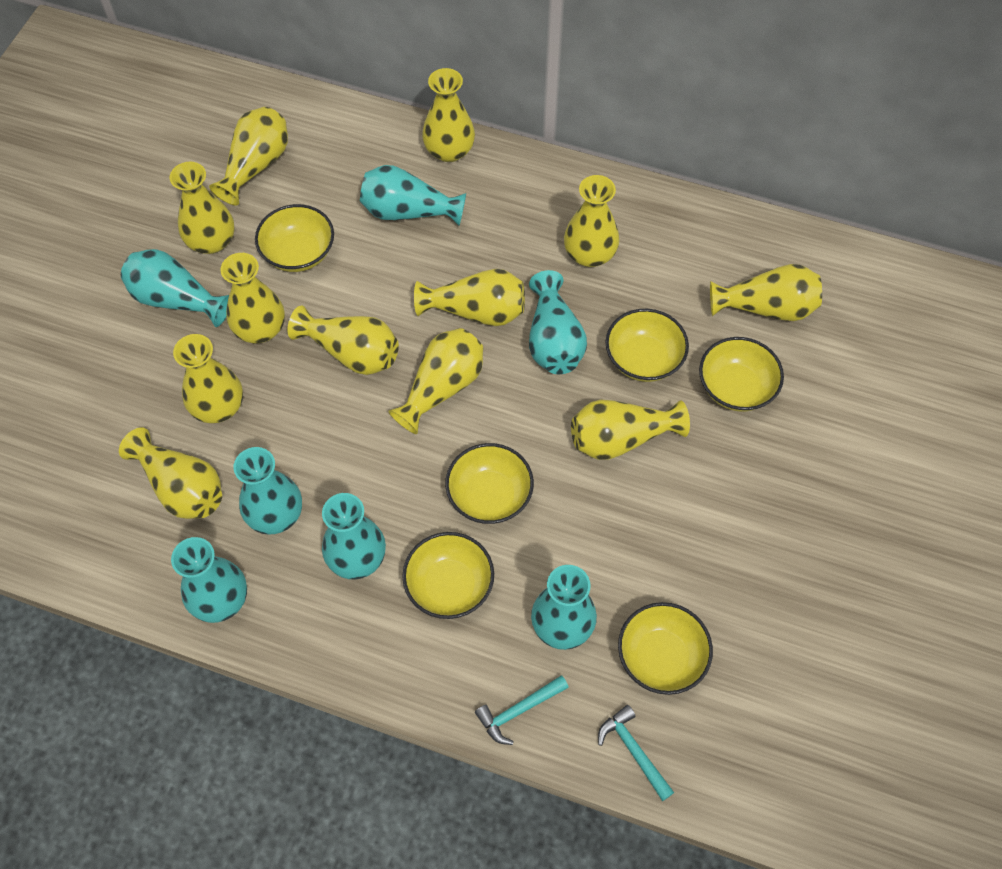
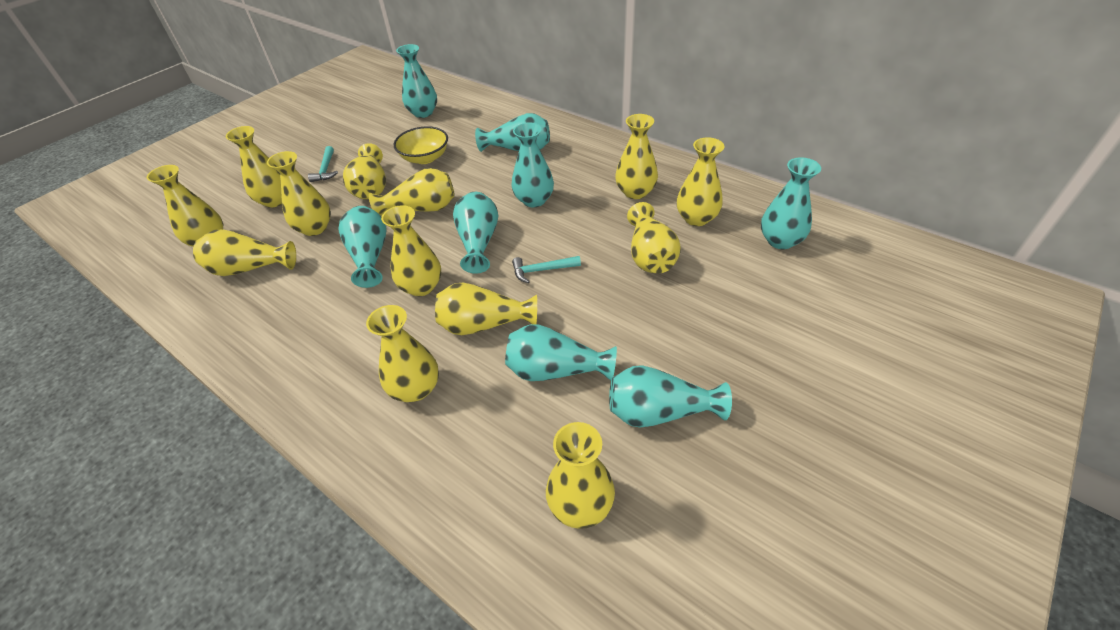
turquoise vase: [121,249,229,327] [171,537,247,623] [233,447,302,535] [322,493,386,579] [360,165,466,226] [529,270,587,374] [531,565,597,650] = 7 -> [338,206,387,288] [396,44,437,118] [453,192,498,274] [475,113,550,152] [505,324,617,381] [512,123,554,207] [609,365,732,428] [761,158,821,249] = 8
yellow bowl: [255,204,334,272] [402,532,494,619] [445,443,534,524] [606,309,689,382] [618,602,713,695] [699,337,784,411] = 6 -> [394,126,448,164] = 1
yellow vase: [119,427,222,519] [170,162,235,254] [173,334,243,423] [209,107,288,206] [220,253,285,343] [287,306,399,375] [388,328,483,434] [414,269,525,326] [422,68,475,162] [564,175,620,267] [571,400,690,460] [710,264,822,321] = 12 -> [147,165,223,247] [193,229,296,276] [226,126,282,208] [267,151,331,236] [343,143,386,199] [366,305,439,402] [369,168,455,216] [381,205,441,296] [435,282,537,335] [546,422,615,529] [615,114,658,199] [627,202,681,273] [677,137,724,226] = 13

